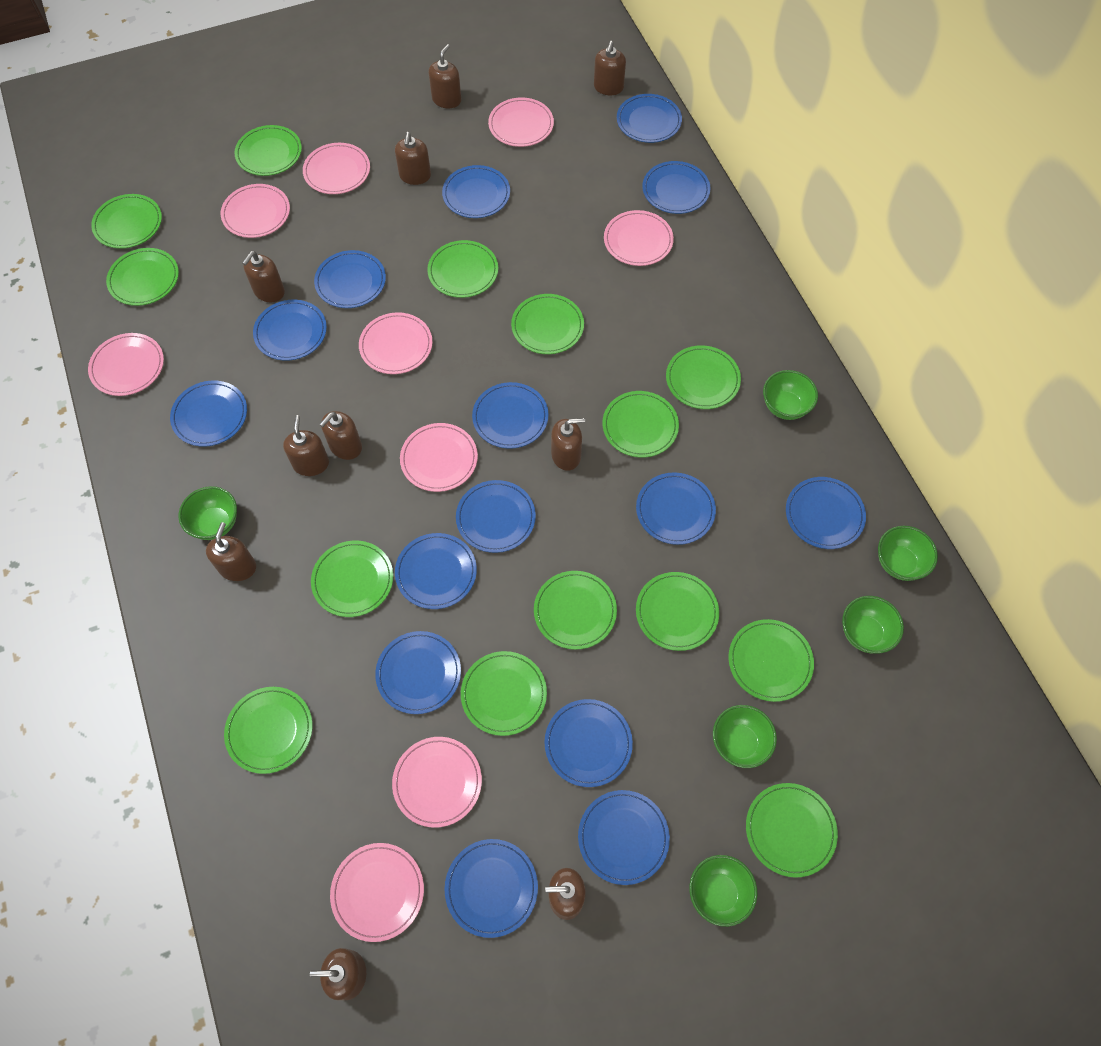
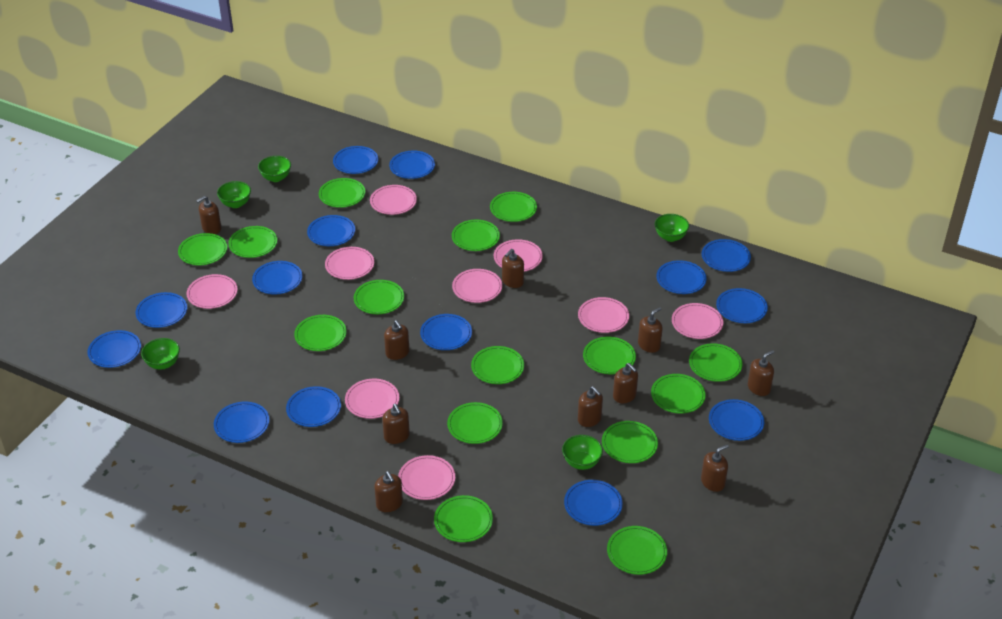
blue plate: [170,380,247,447] [253,300,327,361] [314,250,386,308] [375,631,461,714] [395,533,477,609] [442,165,510,218] [444,839,538,938] [456,480,536,553] [472,382,549,449] [544,699,633,787] [578,790,670,885] [617,94,682,143] [636,472,716,545] [642,161,711,214] [786,477,866,549] = 15 -> [87,330,141,368] [135,292,187,328] [214,401,269,443] [252,261,302,294] [286,386,341,427] [307,215,355,246] [333,146,378,174] [389,151,435,179] [420,314,472,350] [564,480,623,526] [656,260,707,294] [702,239,751,272] [709,399,764,441] [716,288,768,323] = 14
green bowl: [178,486,237,540] [689,855,758,927] [713,705,777,768] [763,370,818,420] [842,596,904,653] [878,526,938,581] = 6 -> [141,338,180,370] [217,181,251,208] [258,156,291,182] [562,435,603,470] [655,214,689,242] = 5
green plate: [91,194,162,249] [106,248,179,306] [224,687,313,774] [235,125,302,176] [311,541,393,617] [427,240,498,298] [461,651,547,736] [511,294,584,354] [534,571,617,650] [602,391,679,458] [636,572,719,651] [666,345,741,409] [728,619,814,702] [746,783,838,878] = 14 -> [178,233,227,265] [228,226,277,258] [294,315,347,351] [319,178,365,208] [354,280,404,314] [434,495,493,542] [447,402,503,444] [452,220,500,251] [471,346,524,384] [490,192,537,222] [583,337,636,374] [602,421,658,463] [607,526,667,575] [651,374,706,414] [689,343,742,382] = 15

